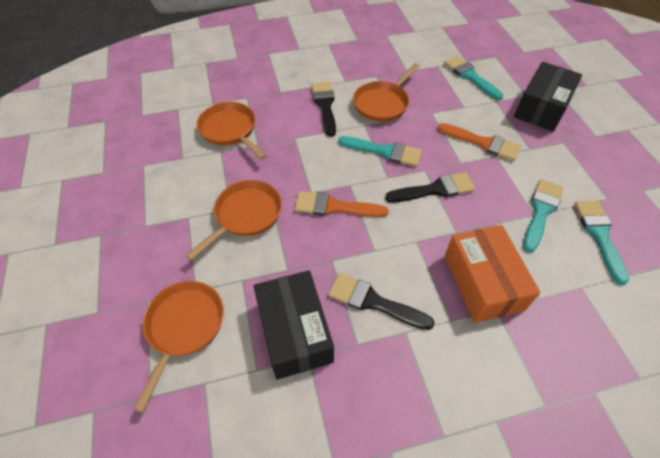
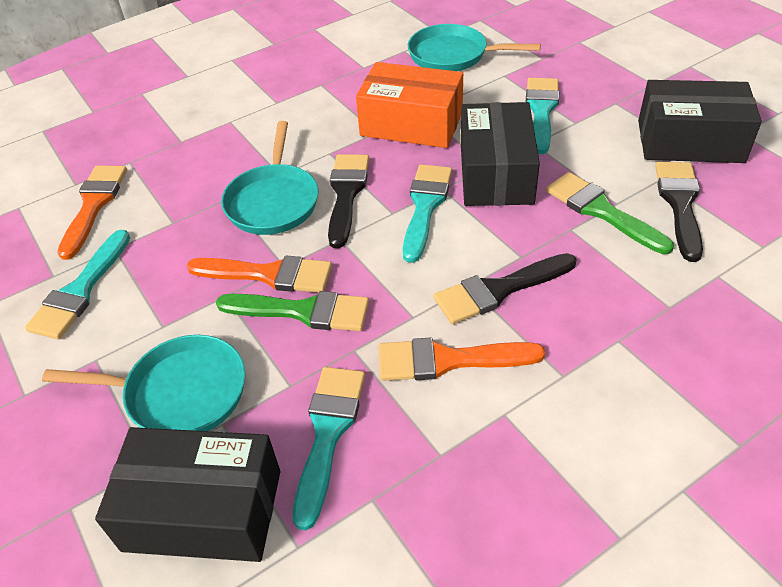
black box: [254,270,334,380] [514,62,582,132] = 2 -> [95,427,280,562] [461,102,540,206] [638,80,762,163] = 3
green brush: none = 0 -> [216,291,369,331] [546,172,674,254] = 2
orange brush: [295,191,389,217] [437,123,521,161] = 2 -> [57,165,127,260] [187,255,332,293] [379,338,545,381] = 3
orange pan: [133,281,224,412] [185,180,282,260] [197,102,266,160] [353,63,420,122] = 4 -> none = 0
turquoise pan: none = 0 -> [42,335,245,431] [221,121,318,235] [408,24,541,71] = 3

